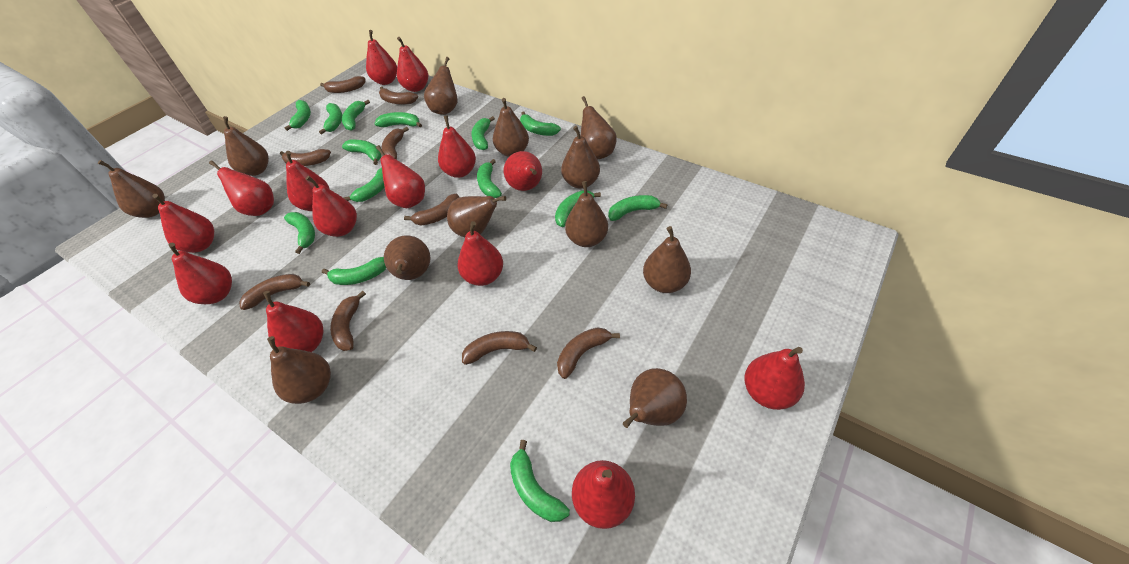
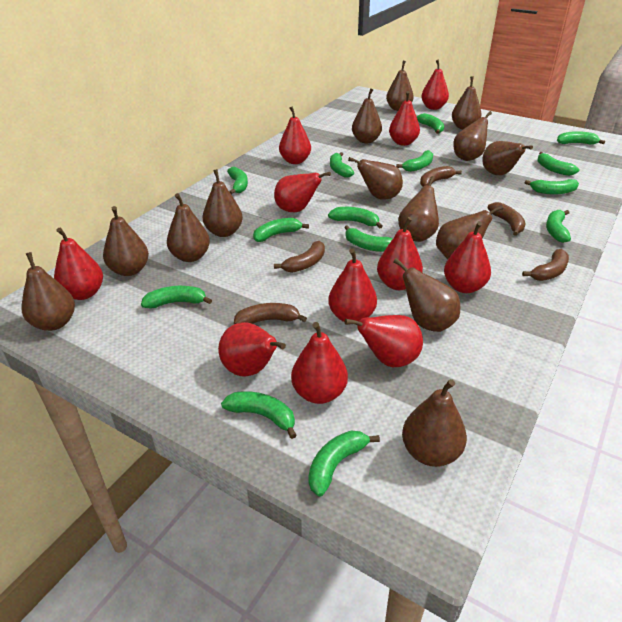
brown banana: [239,274,310,310] [280,149,331,166] [320,76,366,93] [330,291,366,351] [379,87,418,105] [382,127,409,159] [404,194,460,225] [462,331,537,365] [557,327,620,379] = 9 -> [234,303,307,324] [274,241,325,273] [420,166,462,187] [488,202,525,236] [522,249,569,281] = 5
brown pear: [98,160,165,218] [223,116,269,176] [267,336,331,404] [384,235,431,280] [424,57,458,115] [447,196,506,237] [493,98,529,157] [561,126,600,189] [565,181,608,247] [581,96,617,160] [623,368,687,428] [643,226,691,293] = 12 -> [22,252,75,331] [103,206,149,276] [167,193,210,262] [203,169,243,237] [348,157,403,199] [352,88,382,143] [386,61,414,111] [393,258,460,332] [398,176,439,242] [402,379,467,467] [436,205,503,259] [452,76,482,129] [453,111,492,161] [482,141,533,175] = 14
red pear: [152,194,214,253] [169,243,232,304] [209,161,274,216] [263,291,323,352] [286,151,330,211] [306,176,357,237] [366,30,397,85] [376,145,425,208] [397,37,428,92] [438,115,476,178] [458,221,503,286] [504,151,542,191] [572,460,635,529] [744,347,805,410] = 14 -> [54,228,103,300] [218,322,286,377] [274,172,331,213] [279,106,311,164] [291,322,348,404] [328,248,377,322] [345,315,423,367] [377,217,423,290] [389,91,420,146] [421,60,449,110] [444,221,491,293] = 11

